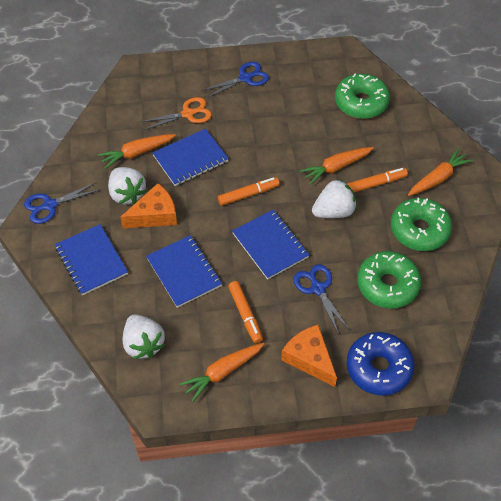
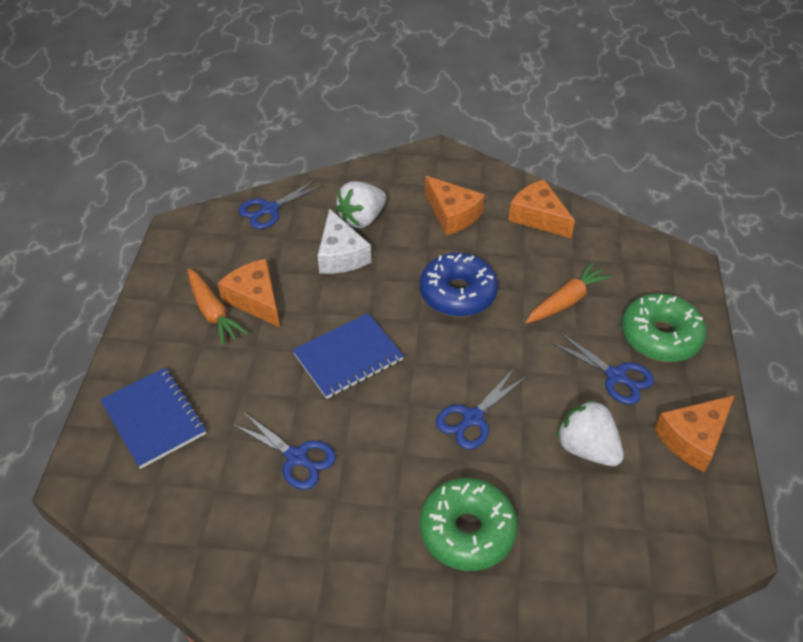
blue notebook: [55,224,128,295] [146,235,222,308] [152,128,229,186] [232,210,309,280] = 4 -> [100,367,206,469] [293,313,404,399] = 2
blue scissors: [24,182,100,224] [202,62,269,98] [293,264,350,335] = 3 -> [232,412,336,490] [238,179,324,229] [436,369,527,449] [551,332,654,404] = 4
green donut: [335,74,390,119] [357,251,421,308] [391,198,452,251] = 3 -> [420,478,518,571] [622,293,706,362] = 2
orange carrot: [98,134,176,169] [180,343,264,402] [300,147,374,185] [408,148,473,196] = 4 -> [187,268,248,346] [526,262,612,323] = 2
orange cheese: [120,183,177,228] [281,324,337,387] = 2 -> [218,259,280,327] [425,176,485,235] [508,179,575,238] [654,395,735,472] = 4
orange marker: [218,177,280,206] [228,281,263,343] [347,168,408,192] = 3 -> none = 0
orange scissors: [141,97,212,130] = 1 -> none = 0
white cheese: none = 0 -> [318,209,371,274] = 1
white strawberry: [108,167,146,204] [123,314,165,359] [312,179,357,218] = 3 -> [335,181,386,228] [557,400,624,466] = 2

